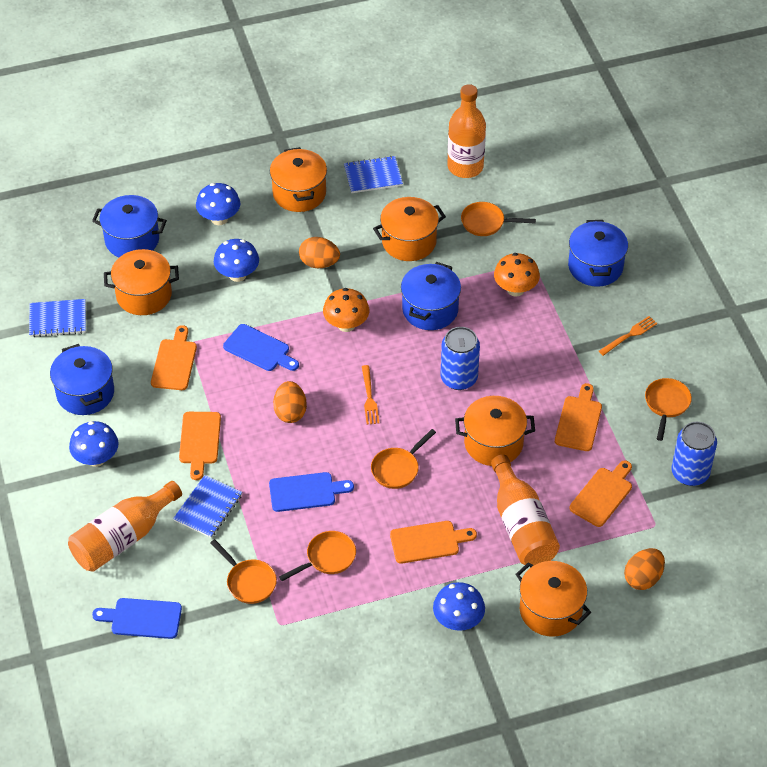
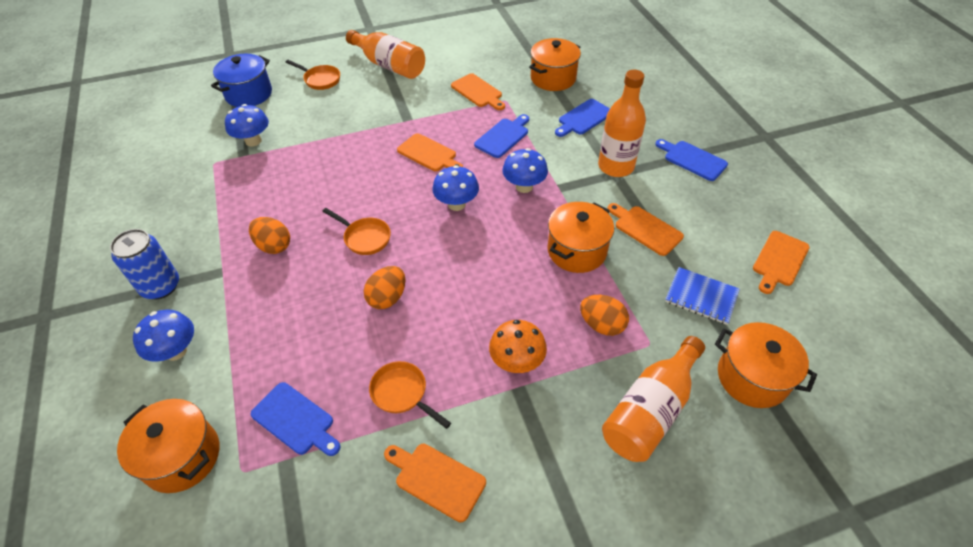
blue can: [441,327,480,390] [671,422,717,486] = 2 -> [110,229,179,299] = 1
blue cutting board: [92,598,182,639] [223,324,299,371] [269,472,354,512] = 3 -> [251,382,341,456] [474,114,529,158] [555,99,610,137] [655,139,728,181] = 4
blue notebook: [29,299,86,337] [173,475,242,538] [344,156,403,193] = 3 -> [665,267,740,325] = 1
blue pot: [50,344,114,415] [92,195,167,257] [401,262,461,330] [568,220,628,287] = 4 -> [211,54,272,107] = 1
orange fork: [362,365,379,425] [599,316,657,356] = 2 -> none = 0
orange mushroom: [323,288,369,332] [494,253,540,297] = 2 -> [489,320,547,373] = 1
orange pan: [210,539,277,604] [279,531,356,581] [371,429,436,489] [461,202,536,236] [645,378,692,441] = 5 -> [286,60,340,90] [322,208,391,255] [369,361,451,429] = 3
orange pot: [104,249,179,315] [270,147,327,212] [373,197,446,261] [455,396,535,466] [515,561,591,637] = 5 -> [117,399,220,493] [529,38,581,91] [547,202,614,273] [715,322,817,408] = 4

